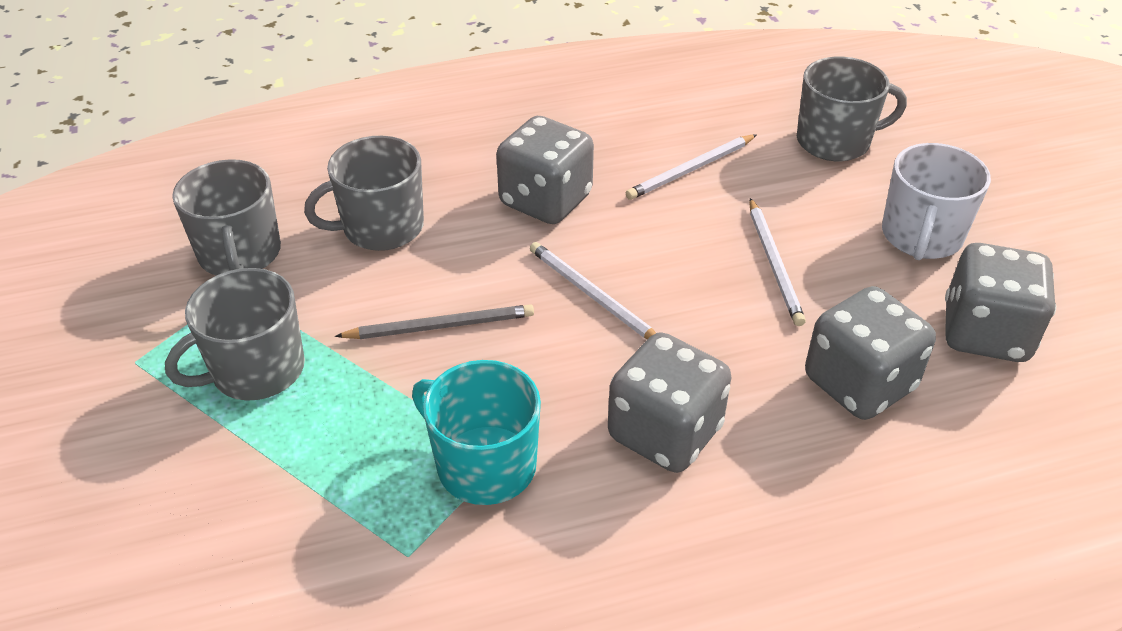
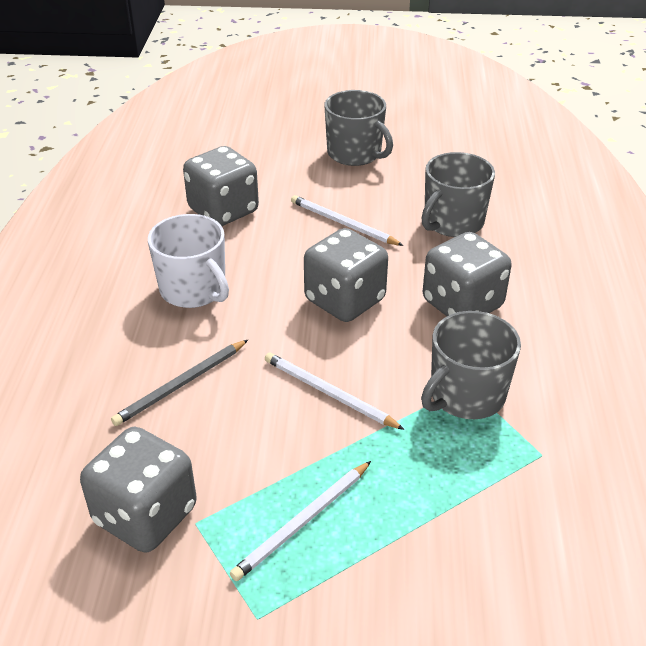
grey mug: [165,268,305,401] [172,159,281,276] [304,136,424,251] [797,57,907,161] = 4 -> [324,90,393,166] [421,152,495,237] [421,311,521,419] = 3
turquoise mug: [412,360,541,505] = 1 -> none = 0

